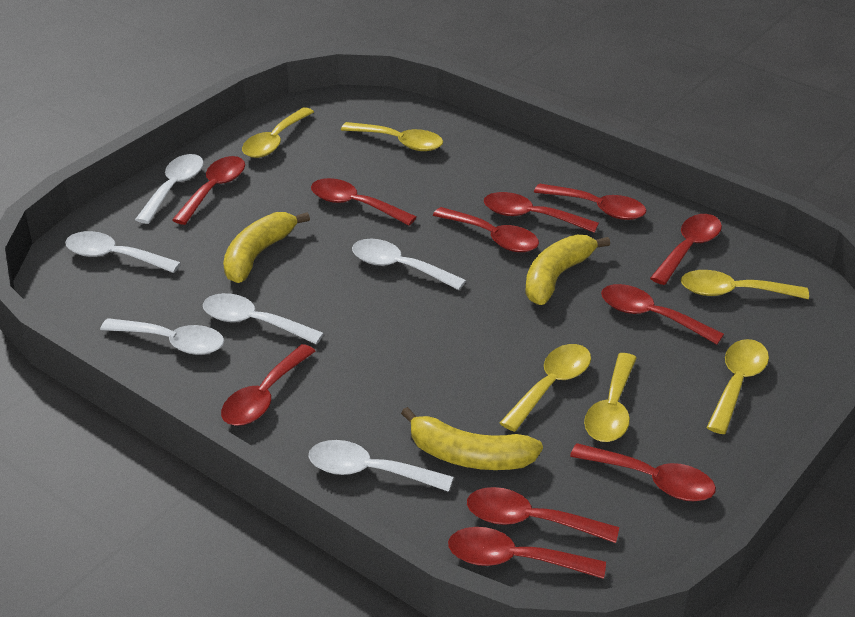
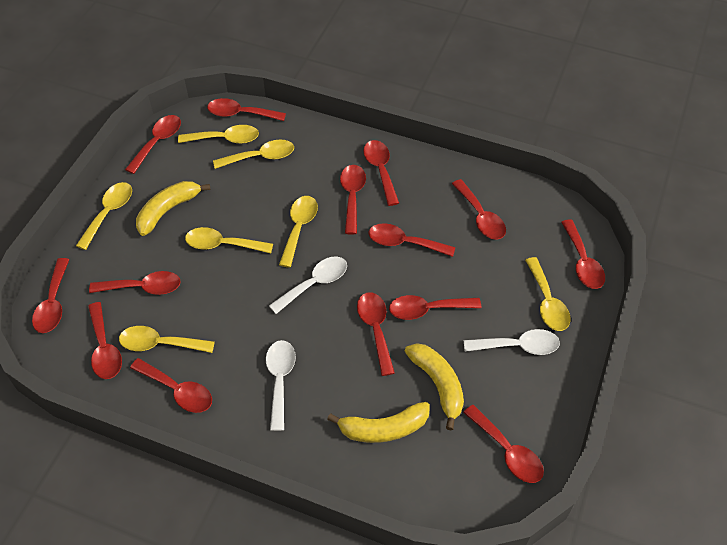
red spoon: [172,156,245,225] [221,344,315,426] [311,178,416,225] [433,207,539,252] [448,527,606,579] [467,487,619,543] [484,192,599,233] [534,183,646,220] [570,443,716,501] [601,284,724,344] [650,214,722,285] = 11 -> [32,258,70,333] [88,302,122,379] [89,271,181,295] [125,115,181,174] [130,358,212,413] [207,98,286,121] [340,165,366,235] [357,293,395,376] [363,140,399,206] [369,223,455,257] [389,295,481,320] [452,179,506,240] [463,405,544,483] [561,219,605,289] = 14
white spoon: [65,231,181,273] [100,318,224,355] [135,154,204,224] [203,293,324,345] [308,440,454,492] [352,239,466,290] = 6 -> [266,340,296,431] [269,257,347,314] [464,329,560,355] = 3
yellow spoon: [242,107,314,158] [341,122,443,151] [500,344,591,432] [584,353,637,442] [681,270,809,299] [706,339,769,434] = 6 -> [76,182,132,250] [119,326,215,353] [178,125,259,144] [185,227,273,253] [213,140,294,169] [279,196,318,268] [525,257,570,331] = 7

